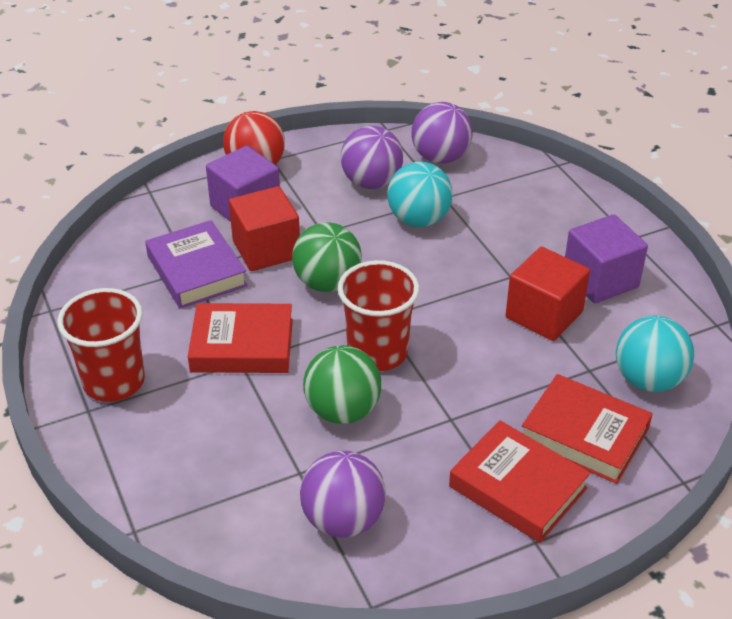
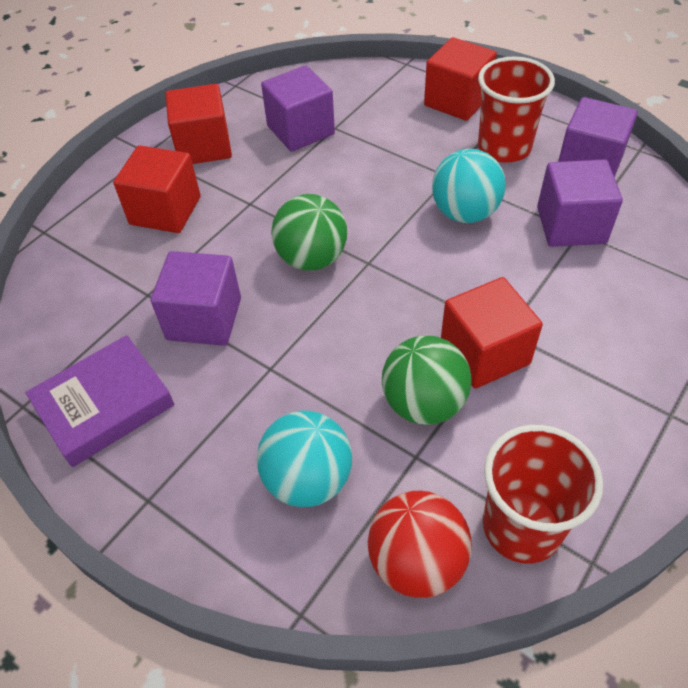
purple ball: [300,451,386,538] [341,126,403,189] [411,102,473,164] = 3 -> none = 0
purple cube: [206,146,280,222] [565,214,648,303] = 2 -> [151,251,241,346] [261,65,335,152] [537,159,623,247] [558,97,638,178] = 4
red book: [188,303,293,373] [449,420,591,543] [522,374,653,484] = 3 -> none = 0
red cube: [229,186,300,271] [506,247,590,341] = 2 -> [113,145,201,233] [165,84,232,164] [424,37,497,121] [441,277,543,389] = 4

